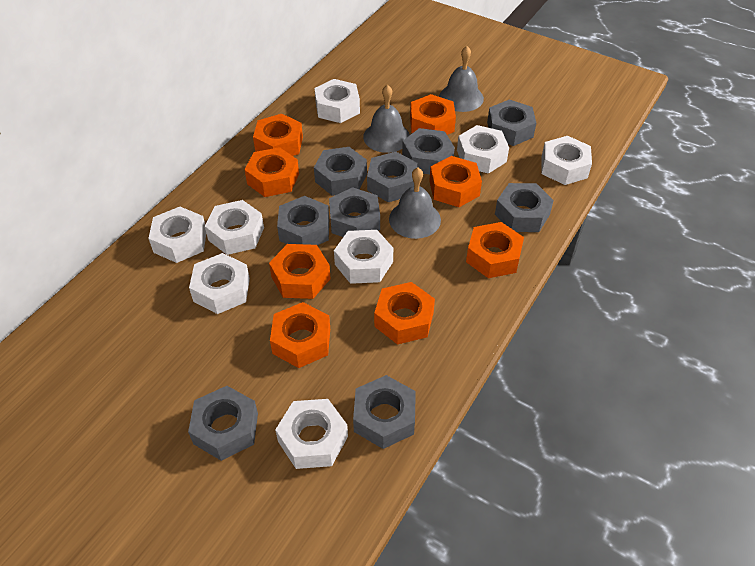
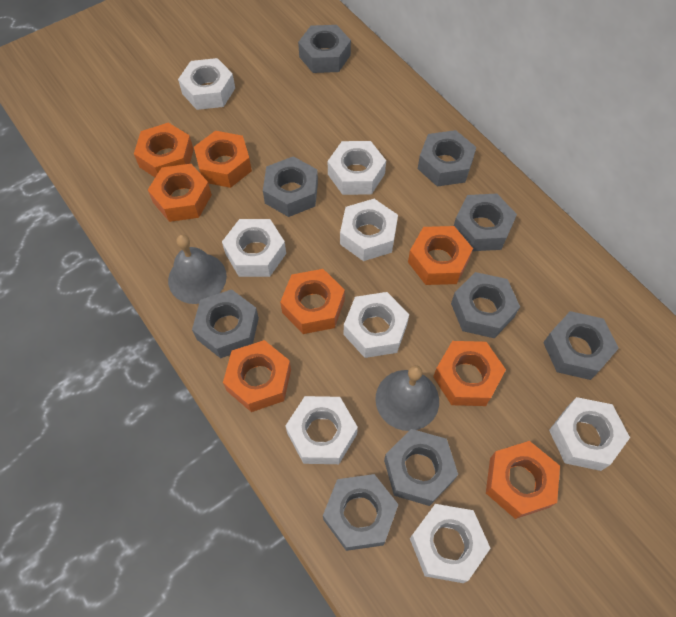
grey bell: [363,85,410,153] [389,167,441,239] [439,46,484,112] = 3 -> [168,234,227,304] [375,365,439,431] = 2

